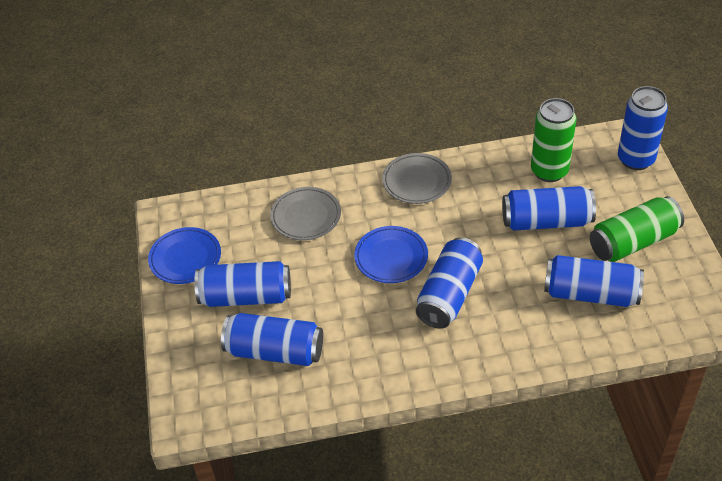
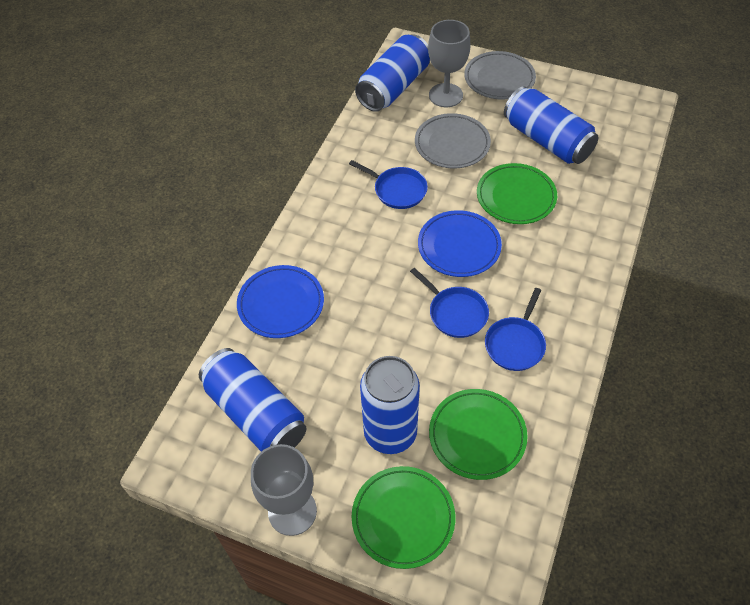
blue can: [194,261,291,307] [221,313,323,366] [416,237,483,328] [502,186,596,231] [544,255,644,307] [618,86,668,170] = 6 -> [199,348,307,452] [355,34,430,112] [360,356,420,454] [504,86,599,164] = 4
blue pan: none = 0 -> [349,160,428,209] [410,268,489,338] [485,288,546,371] = 3
green can: [531,98,576,182] [590,196,684,262] = 2 -> none = 0
green plate: none = 0 -> [352,466,455,569] [429,389,527,480] [477,163,557,224] = 3
grey goblet: none = 0 -> [251,444,317,536] [428,20,470,107] = 2

